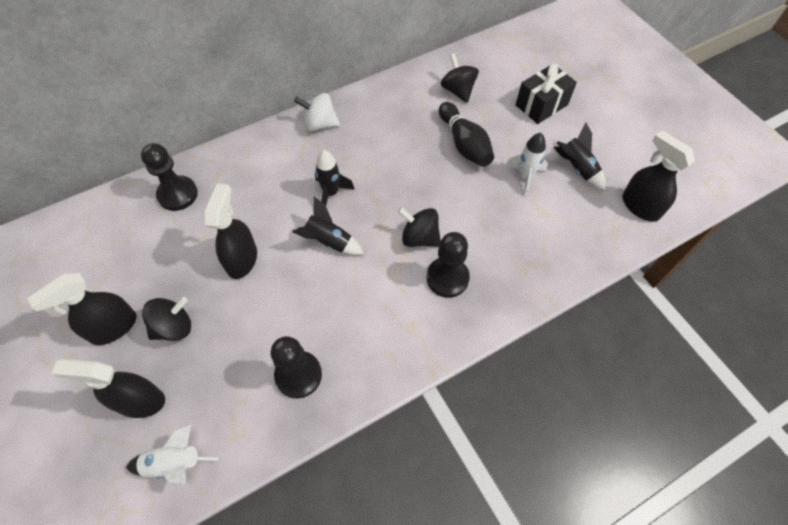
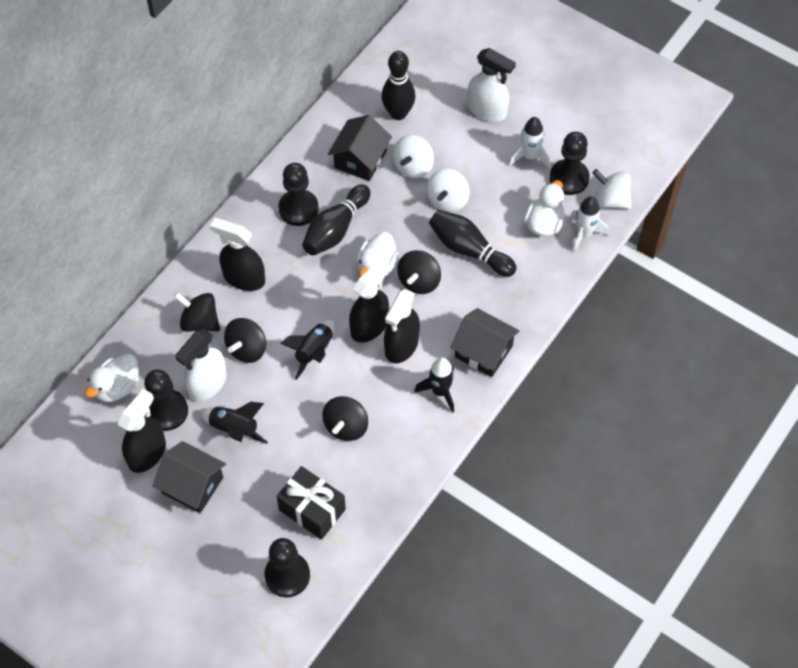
black bowling pin: [439,102,494,167] = 1 -> [302,184,371,256] [381,51,416,120] [429,210,517,277] = 3
black house: none = 0 -> [153,441,226,513] [328,115,392,181] [450,308,520,377] = 3
black pawn: [141,143,198,211] [271,336,322,399] [427,232,470,298] = 3 -> [144,369,188,431] [264,538,310,597] [278,163,319,226] [550,132,590,195] = 4
black spinning top: [142,297,191,341] [398,207,441,247] [441,53,479,103] = 3 -> [174,292,220,332] [224,318,266,363] [322,396,368,441] [397,250,441,294] = 4
white duck: none = 0 -> [85,354,139,402] [357,232,399,277] [524,180,565,236] = 3
white spinning top: [294,93,340,131] = 1 -> [393,135,434,178] [427,169,470,212] [593,169,631,209] = 3
white spray bottle: none = 0 -> [175,329,227,401] [468,48,516,122] = 2

